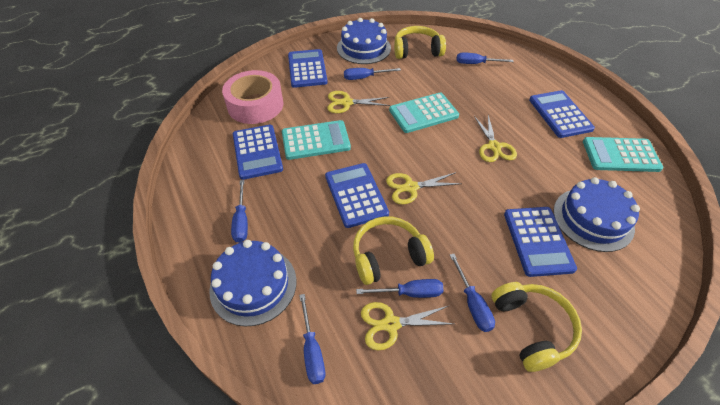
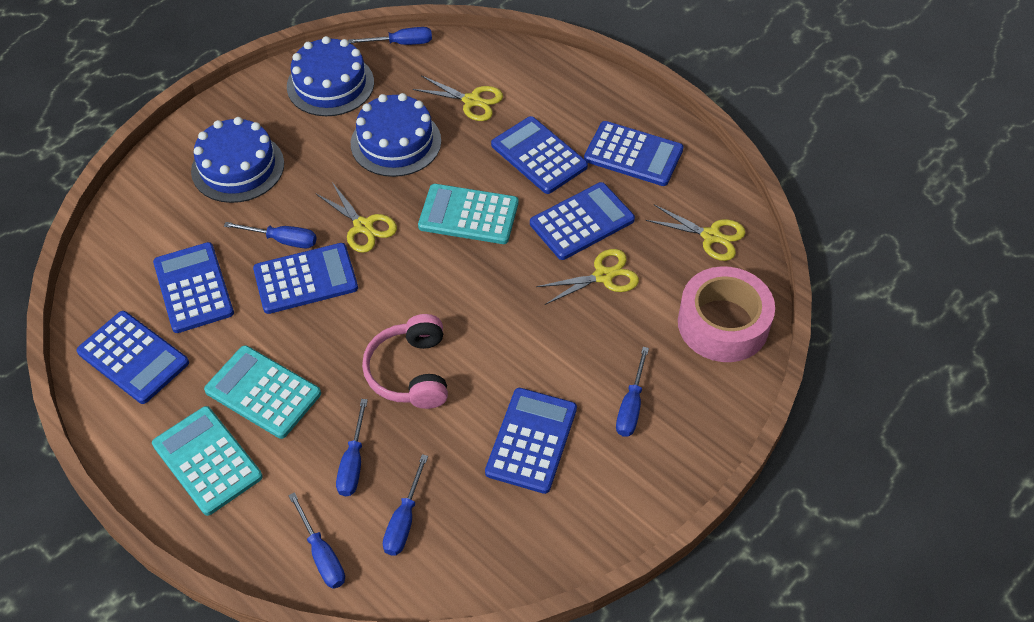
blue calculator: [233,125,283,180] [288,49,328,88] [325,163,389,228] [504,207,577,277] [529,90,595,138] = 5 -> [77,311,189,404] [153,242,234,333] [253,243,358,314] [485,388,577,494] [491,116,588,194] [530,182,635,260] [584,121,684,186] = 7
pink headphones: none = 0 -> [362,314,448,409] = 1
yellow headphones: [353,216,434,285] [394,26,446,59] [491,282,582,372] = 3 -> none = 0

